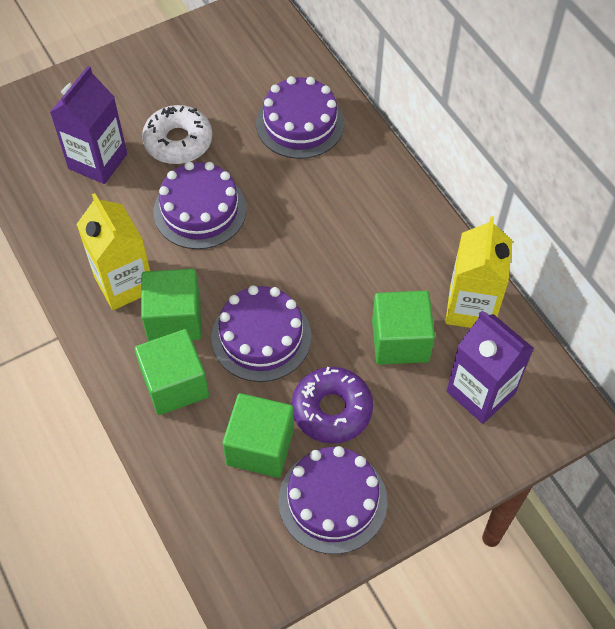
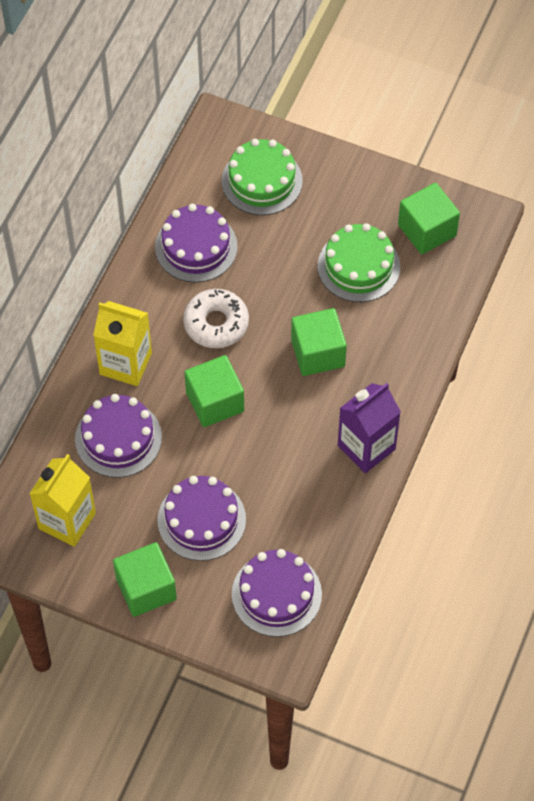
green cake: none = 0 -> [222,139,303,215] [318,223,400,302] = 2
purple carton: [50,66,127,184] [447,311,534,424] = 2 -> [338,383,401,473] = 1
purple donut: [292,367,373,443] = 1 -> none = 0

